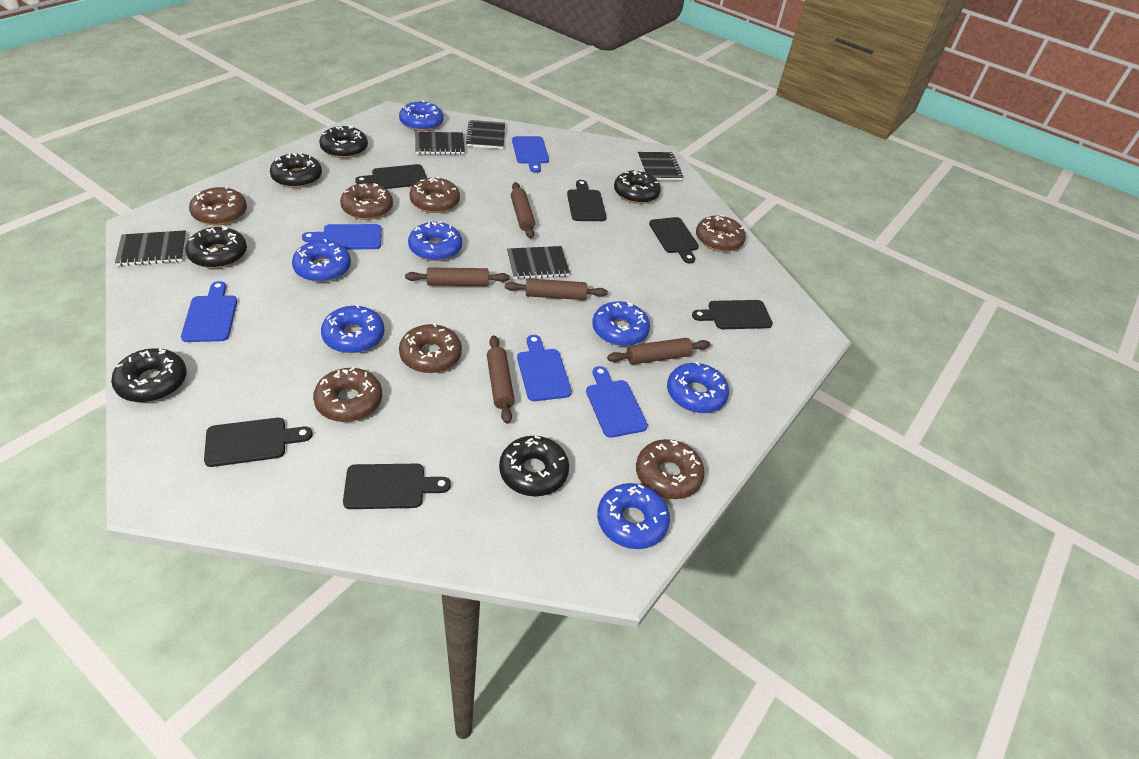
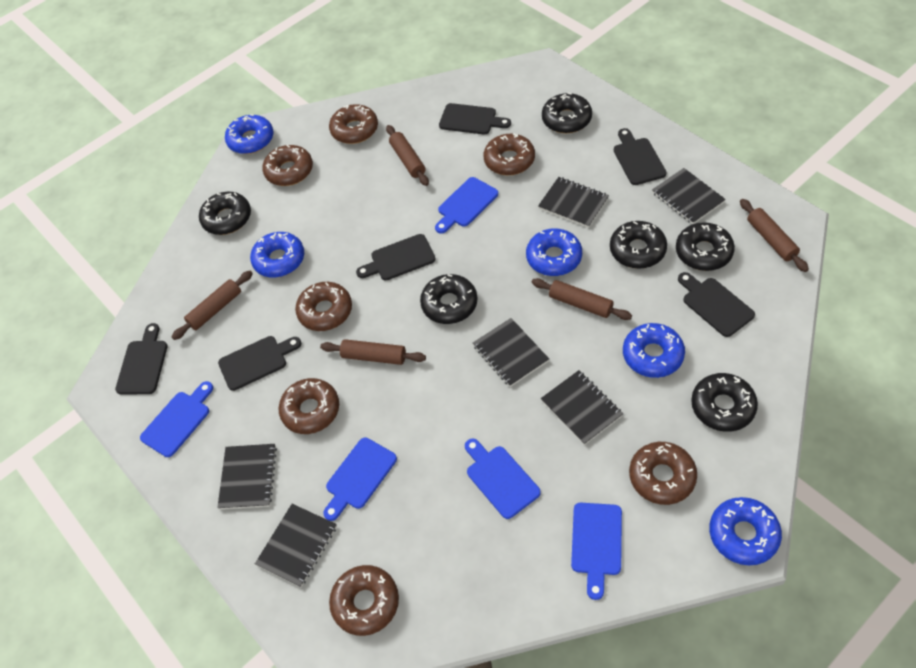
black notebook: [115,230,186,266] [415,132,465,155] [466,120,505,149] [507,246,570,279] [638,152,683,180] = 5 -> [217,444,277,509] [255,504,337,587] [473,318,549,387] [538,177,609,228] [541,370,623,445] [652,168,726,224] = 6
blue donut: [292,239,351,282] [321,304,385,353] [399,100,444,131] [408,221,462,261] [592,301,650,346] [597,483,670,549] [667,362,729,413] = 7 -> [225,114,274,154] [250,232,304,278] [526,228,582,276] [623,323,685,378] [709,497,782,565] = 5

